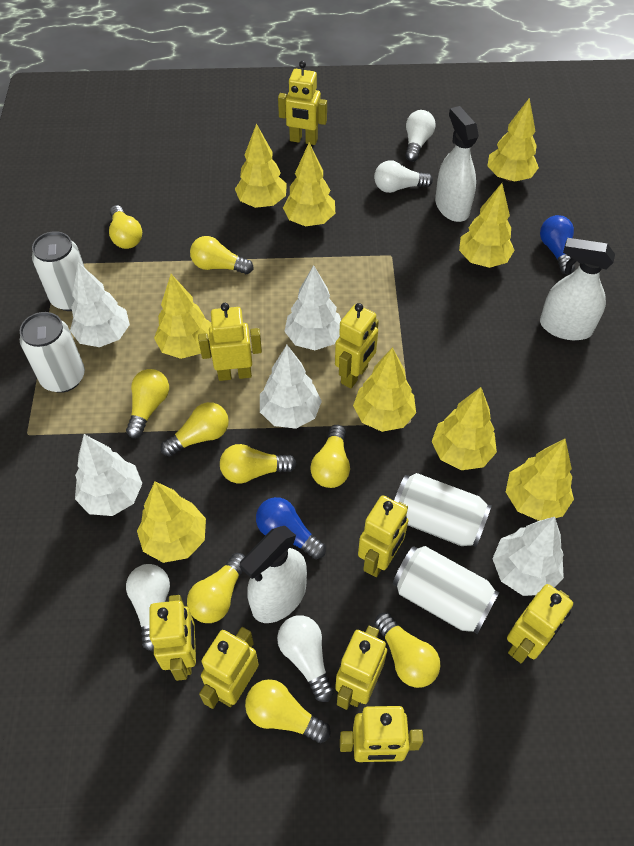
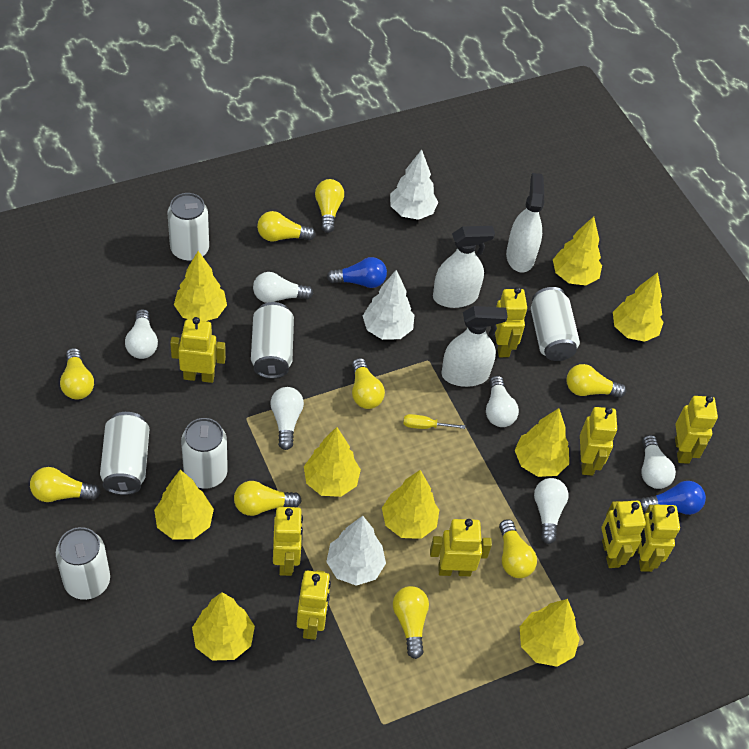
white can: [20,312,85,393] [32,231,85,311] [393,546,499,634] [394,473,492,547] = 4 -> [56,527,110,600] [100,412,149,495] [168,193,209,262] [181,418,228,489] [251,302,294,379] [531,287,580,361] = 6
white light bulb: [126,564,170,651] [277,615,334,702] [374,160,433,193] [405,110,436,162] = 4 -> [125,309,158,359] [253,272,314,303] [270,387,304,450] [486,376,519,427] [534,478,568,544] [641,435,676,489] = 6
white tree: [70,262,130,347] [75,434,142,516] [260,345,322,429] [284,265,341,350] [493,517,564,596] = 5 -> [326,516,386,586] [363,270,414,340] [390,149,438,220] = 3
yellow screwdriver: none = 0 -> [403,414,465,429] = 1

